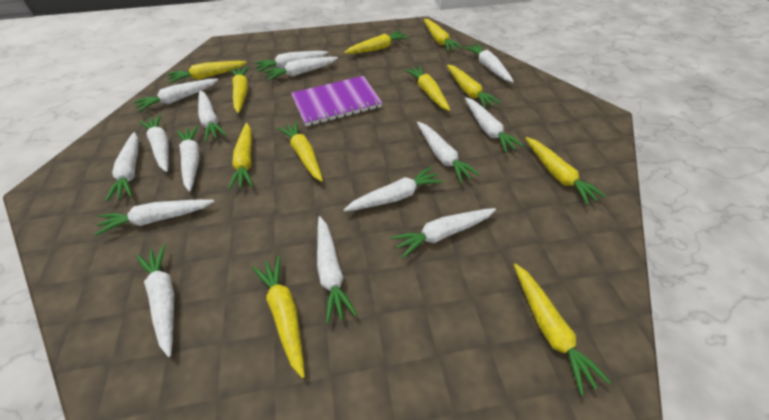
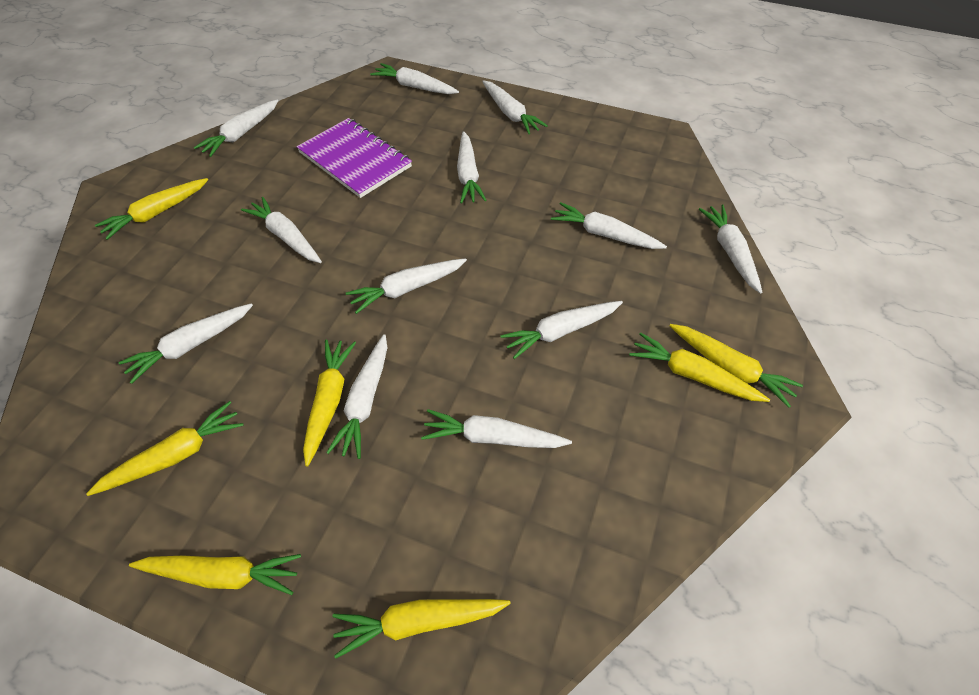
white carrot: [95,199,215,236] [105,132,139,202] [133,79,219,112] [136,244,174,357] [139,115,169,172] [176,125,199,192] [198,90,227,142] [254,51,328,72] [263,57,338,81] [317,216,357,324] [344,167,444,212] [391,208,496,258] [417,122,480,183] [464,43,514,83] [465,97,524,153] = 15 -> [118,303,253,384] [194,100,278,157] [241,197,322,263] [326,334,387,459] [346,258,467,314] [370,63,459,94] [421,409,572,448] [457,131,487,203] [482,80,548,135] [500,301,623,359] [551,202,667,249] [699,204,762,294] = 12
yellow carrot: [167,61,247,84] [228,123,253,190] [231,66,249,113] [252,256,305,378] [277,121,323,182] [344,31,409,54] [404,66,450,111] [424,19,463,52] [447,64,501,109] [514,263,611,395] [525,137,606,205] = 11 -> [86,401,244,496] [95,178,208,240] [129,554,301,595] [303,340,356,467] [332,599,511,659] [629,332,770,402] [669,324,803,408] = 7

